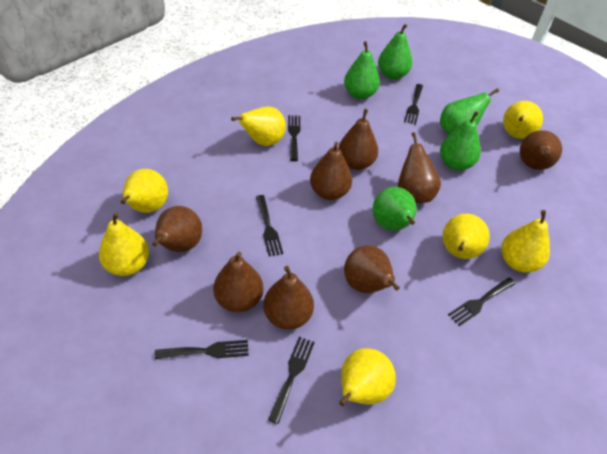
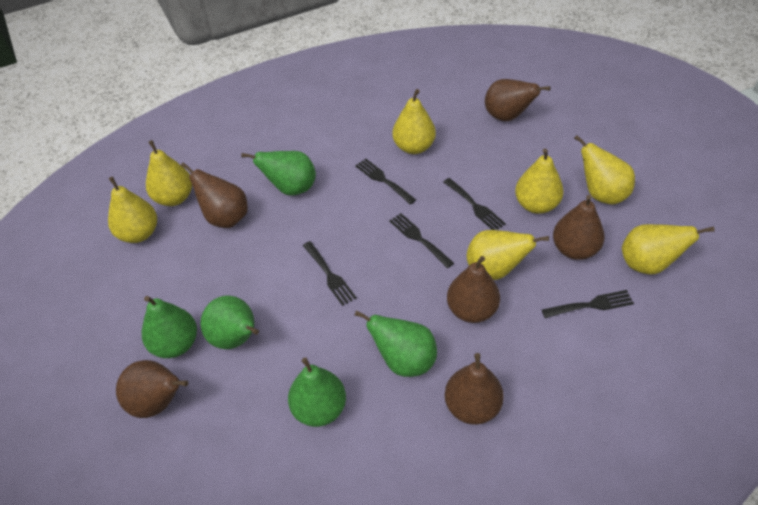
black fork: [155,340,249,359] [256,195,283,256] [268,337,315,424] [288,115,300,161] [404,84,423,125] [448,277,516,326] = 6 -> [303,241,357,306] [355,159,416,205] [389,213,454,268] [443,178,506,230] [542,290,634,318] = 5
brown pear: [152,206,202,252] [213,252,263,312] [263,266,314,330] [310,142,352,200] [338,109,378,170] [344,245,400,293] [398,132,441,203] [520,130,562,170] = 8 -> [116,360,188,418] [181,162,248,228] [445,353,504,425] [447,256,500,323] [485,79,551,121] [553,195,605,260] = 6

